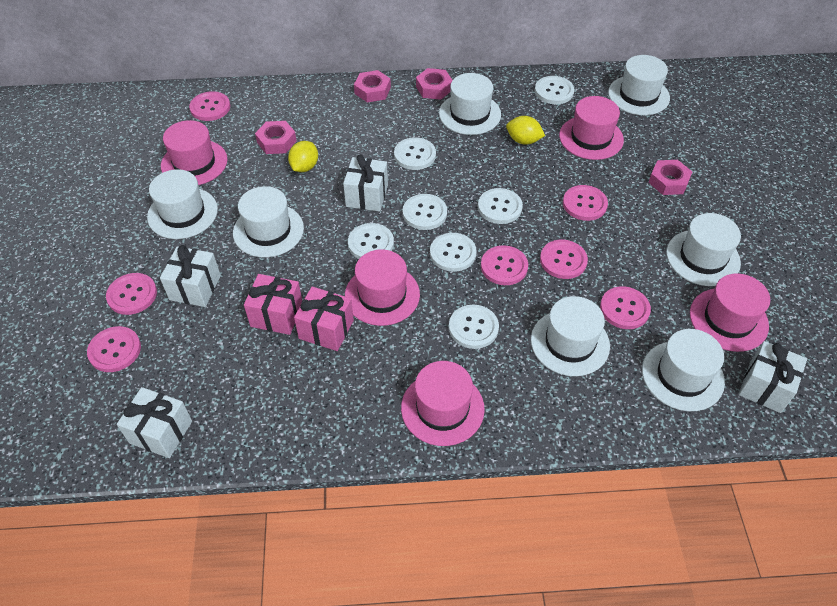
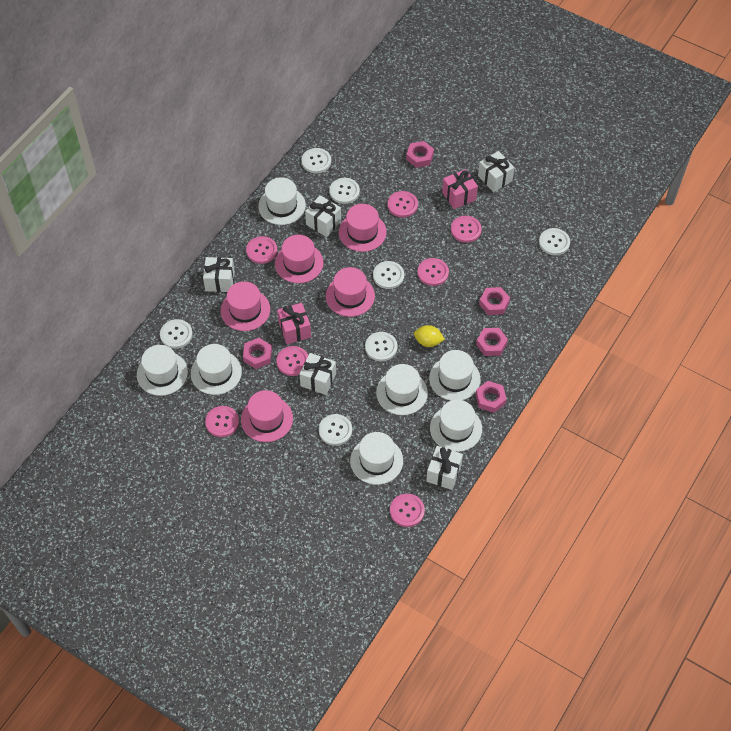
pink nut: [255,121,297,154] [354,70,391,102] [416,68,453,100] [648,160,692,195] = 4 -> [243,338,272,369] [406,141,434,168] [475,381,507,413] [476,328,508,356] [479,287,510,315] = 5
white gift: [117,387,192,458] [160,245,221,307] [343,154,388,212] [739,341,807,413] = 4 -> [203,257,235,292] [300,353,336,395] [305,195,341,237] [426,446,463,490] [478,151,514,192] = 5
yellow lemon: [288,141,318,172] [506,116,545,145] = 2 -> [414,325,445,347] = 1

